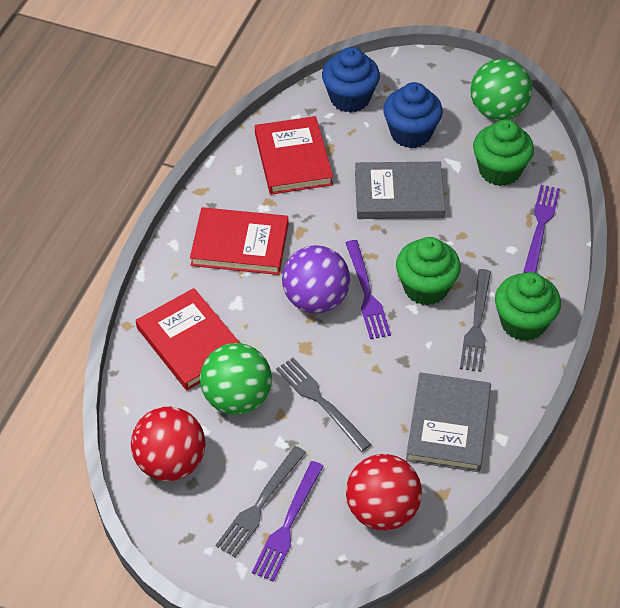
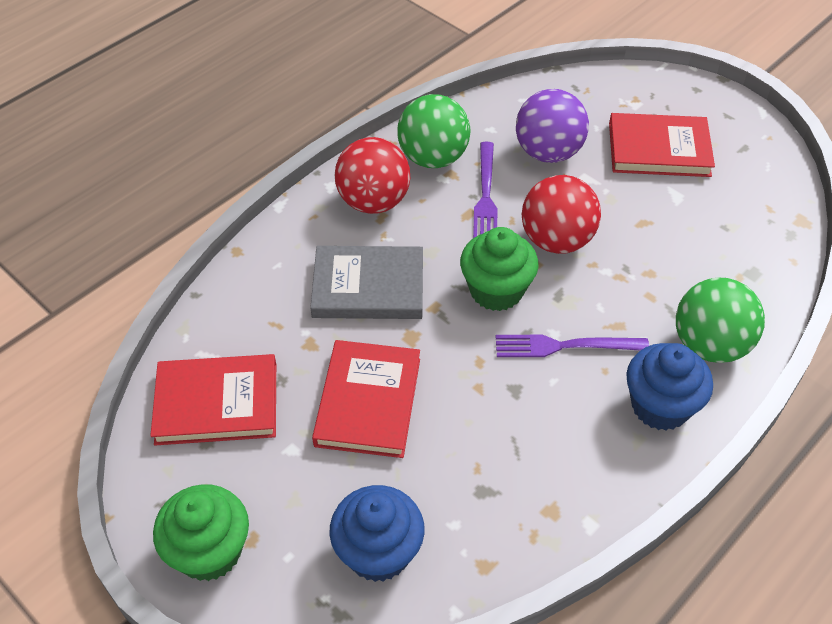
green cupcake: [396,237,461,305] [473,119,534,186] [495,272,561,341] = 3 -> [153,484,249,581] [460,227,539,311] = 2
grey book: [355,162,445,219] [406,372,491,472] = 2 -> [310,246,423,319] = 1
grey fork: [216,446,306,557] [276,358,371,452] [460,269,491,372] = 3 -> none = 0
purple fork: [252,461,324,582] [346,240,391,339] [523,185,560,273] = 3 -> [473,142,498,238] [496,335,649,357] = 2

